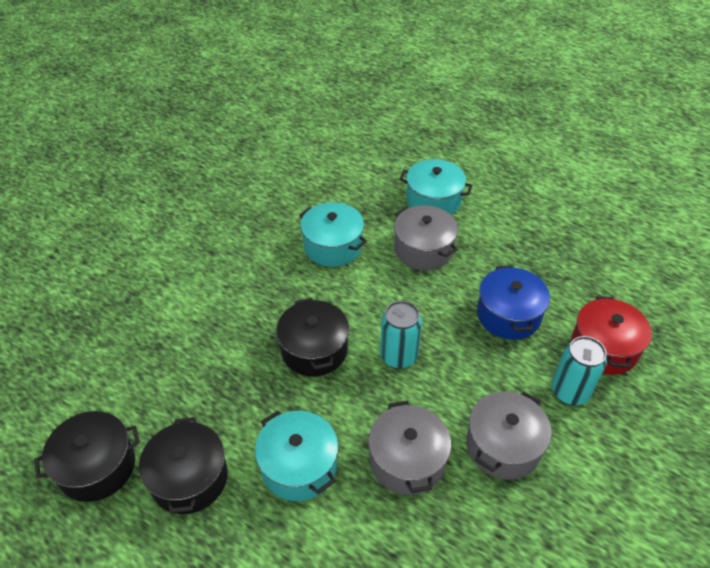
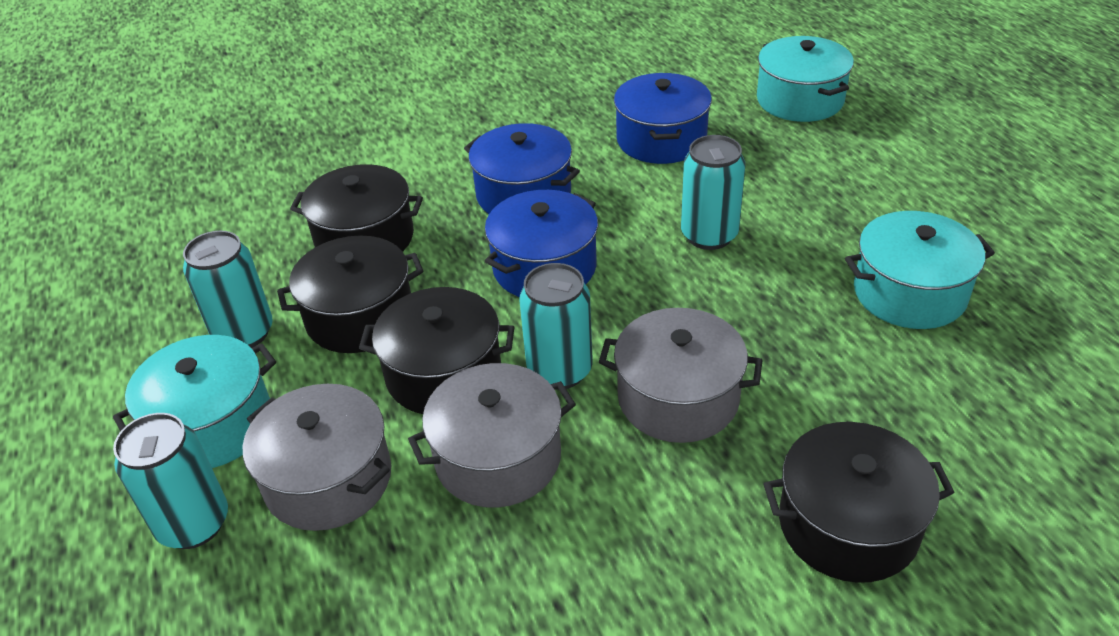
black pot: [34,411,140,502] [139,417,228,514] [276,298,349,377] = 3 -> [277,236,423,353] [290,164,423,252] [359,287,515,414] [764,422,955,583] = 4
blue pot: [477,265,550,340] = 1 -> [464,123,580,214] [485,190,598,297] [614,73,712,164] = 3
red pot: [571,296,652,375] = 1 -> none = 0
turquoise can: [380,301,422,369] [552,336,607,405] = 2 -> [113,413,228,549] [183,231,273,348] [519,263,593,390] [681,135,745,250] = 4

